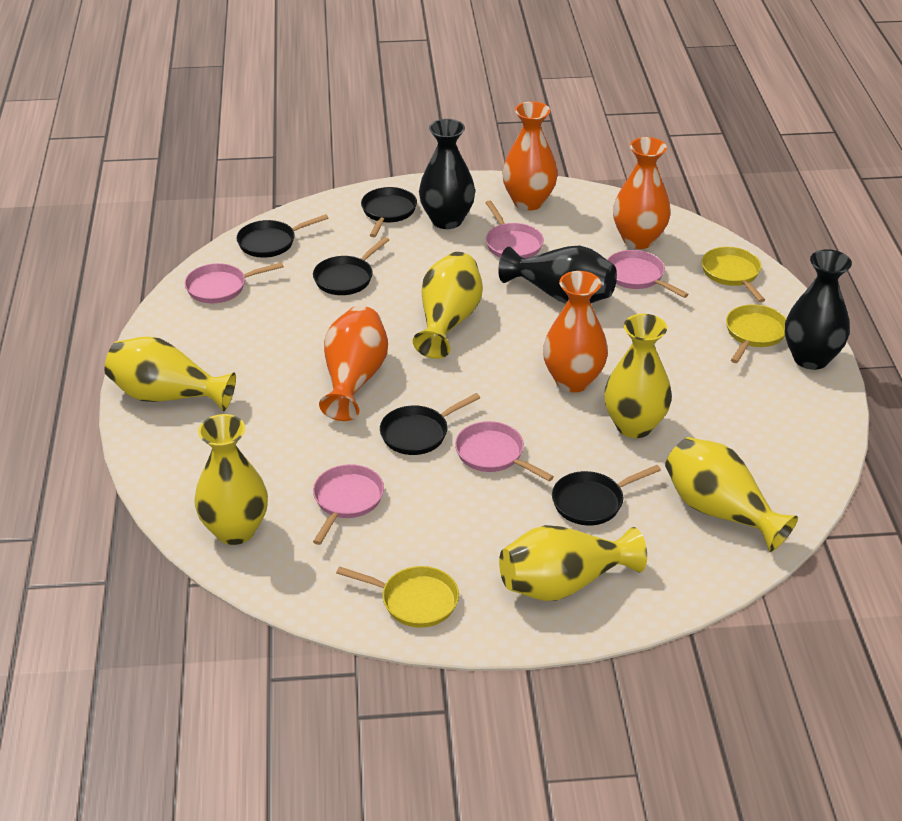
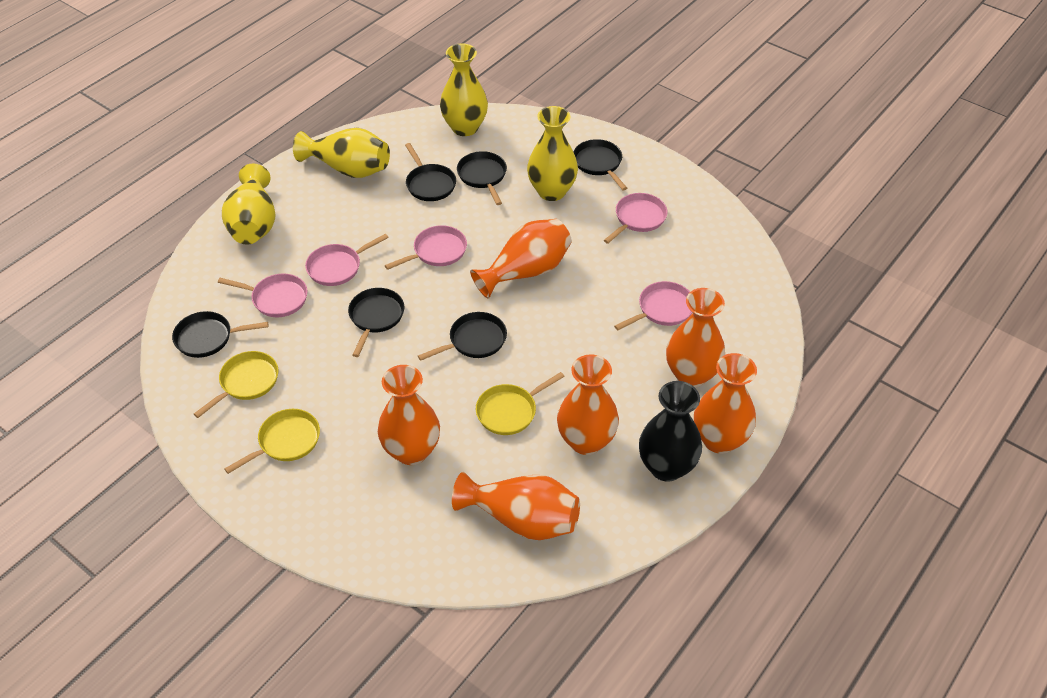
black pan: [236,214,329,258] [313,237,389,295] [361,187,417,237] [380,393,480,455] [552,465,661,525] = 5 -> [172,311,268,358] [348,288,404,357] [405,143,456,201] [418,312,507,361] [457,151,507,205] [574,139,627,190] = 6
black vase: [419,119,475,229] [498,245,617,304] [785,249,852,370] = 3 -> [639,381,702,482] = 1
orange vase: [319,306,388,421] [502,101,558,211] [543,271,608,392] [613,137,671,249] = 4 -> [378,365,440,465] [452,472,580,540] [470,219,572,299] [557,354,619,455] [666,288,725,387] [694,353,757,454] = 6
yellow vase: [105,336,236,412] [194,414,268,545] [413,252,483,359] [499,525,647,601] [604,314,672,438] [665,437,798,552] = 6 -> [222,164,276,245] [293,128,390,178] [440,43,488,136] [527,106,578,201] = 4

